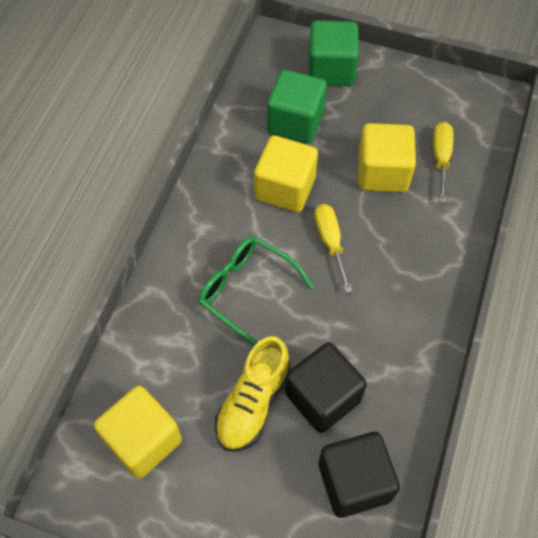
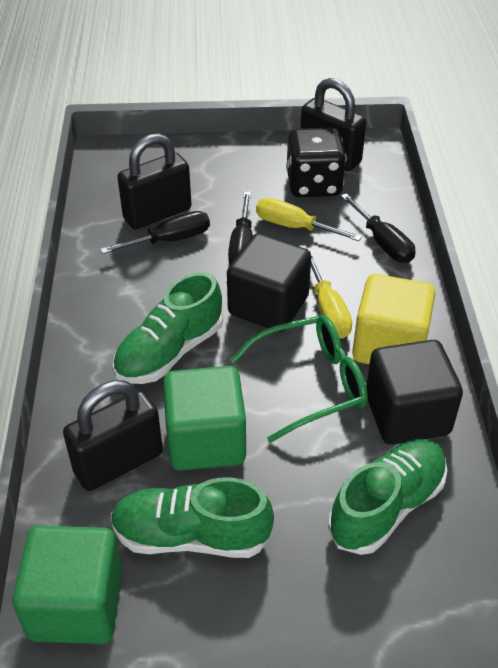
black dice: none = 0 -> [286,128,346,197] = 1
black padlock: none = 0 -> [63,380,163,491] [117,133,191,229] [301,78,366,171] = 3
black screwdriver: none = 0 -> [100,211,210,254] [228,192,253,265] [341,193,416,263] = 3
green shoe: none = 0 -> [111,477,274,558] [113,272,223,384] [328,439,447,555] = 3
yellow cube: [94,386,182,478] [254,136,318,212] [358,123,416,192] = 3 -> [352,274,435,364] = 1
yellow shoe: [215,336,291,452] = 1 -> none = 0

